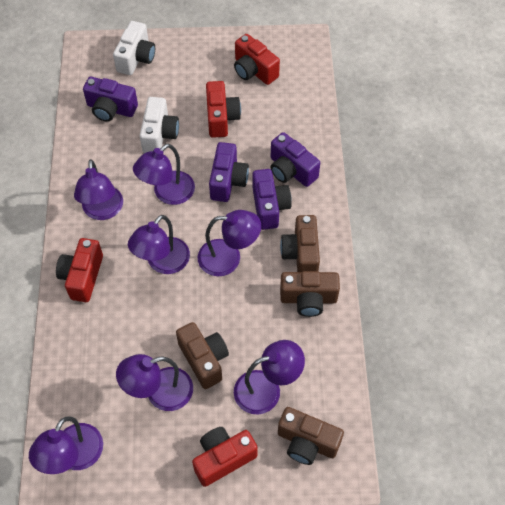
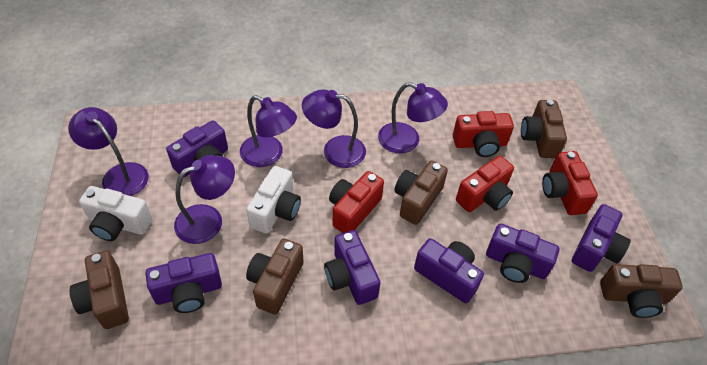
brown camera: [176,322,229,389] [278,407,344,465] [280,215,320,272] [280,271,340,317] = 4 -> [70,251,129,329] [246,238,303,315] [394,161,448,225] [521,100,567,158] [600,264,683,318] = 5
purple camera: [83,77,138,122] [209,142,249,202] [252,169,292,230] [271,132,320,187] = 4 -> [145,253,222,313] [166,120,228,177] [324,230,381,305] [414,238,484,303] [486,223,559,283] [572,204,631,272] = 6
purple lamp: [29,416,103,474] [74,159,123,220] [116,354,193,411] [128,215,190,274] [133,144,195,205] [197,210,261,276] [234,340,305,414] = 7 -> [68,107,148,196] [174,155,235,244] [240,95,297,167] [302,89,366,168] [378,82,448,153] = 5

